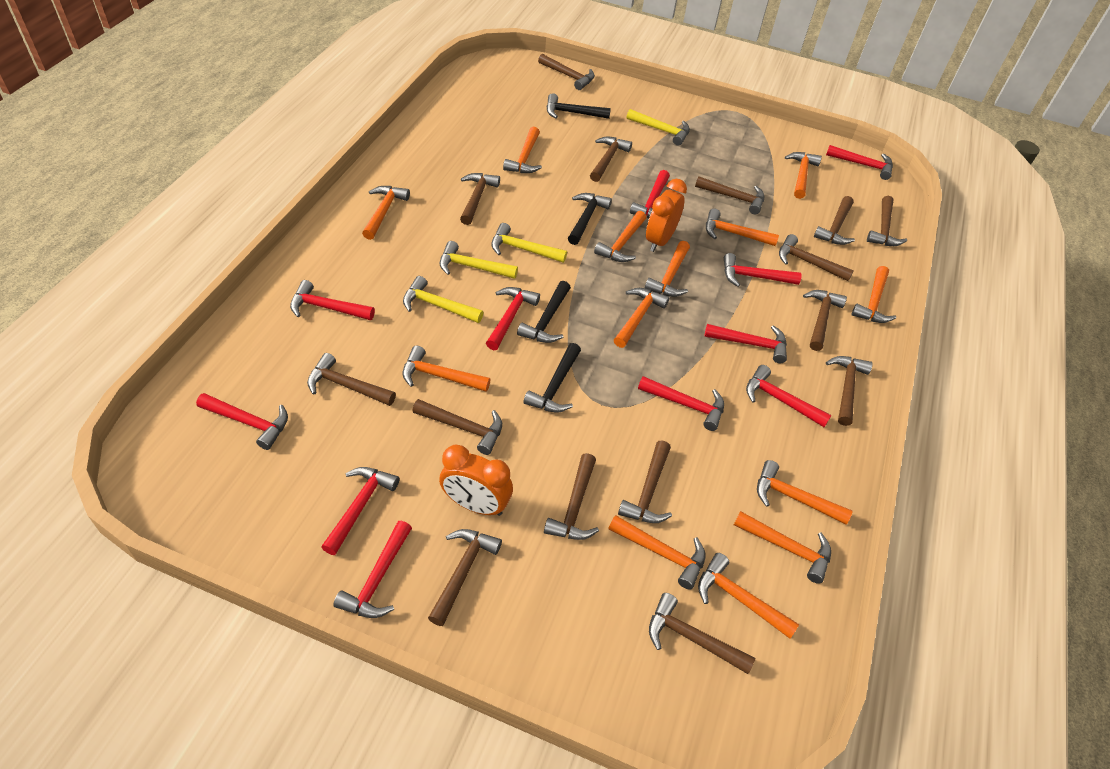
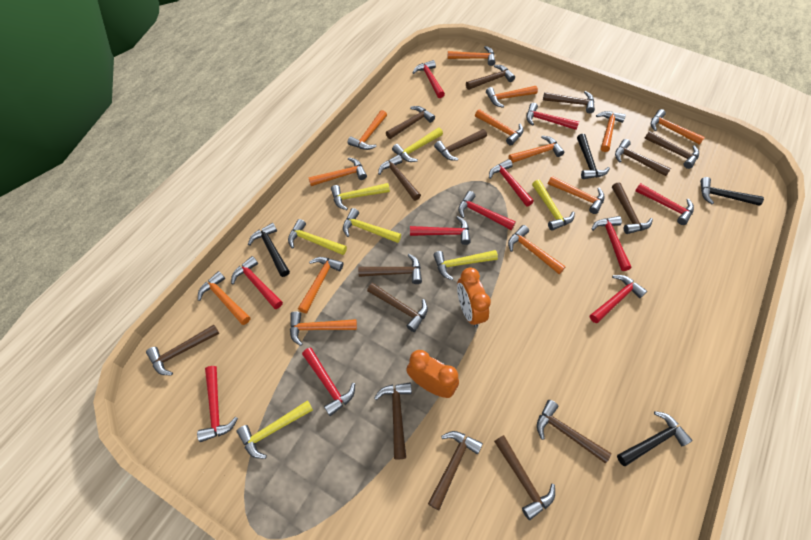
yellow hammer: [403,276,484,323] [440,241,518,279] [491,223,567,263] [627,109,690,145] = 4 -> [237,400,313,459] [288,219,347,255] [331,183,390,210] [343,208,401,243] [392,128,443,162] [433,250,498,280] [532,180,575,231] = 7

